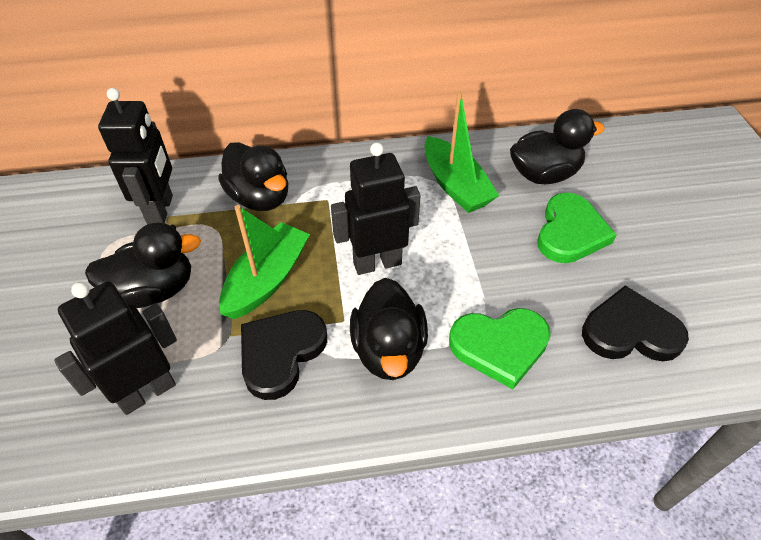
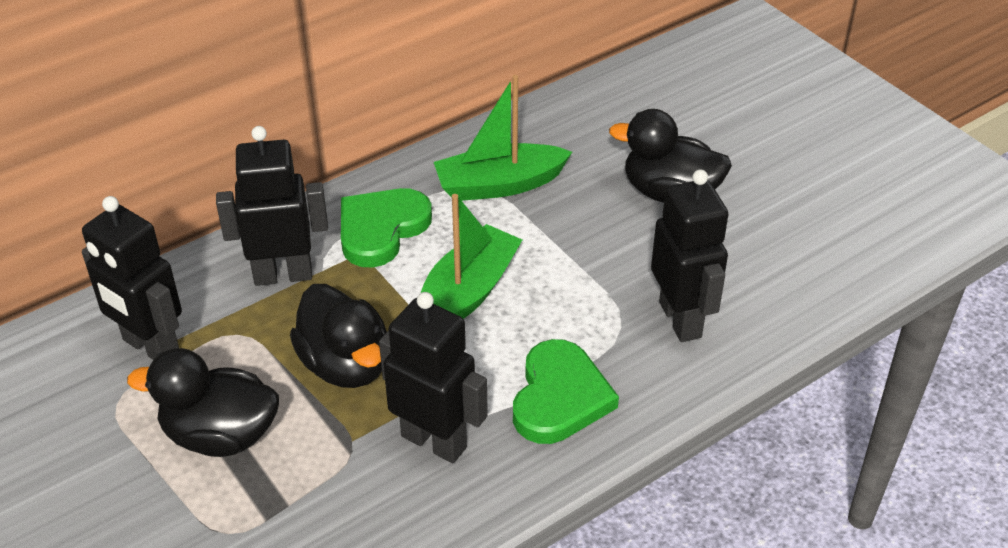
black duck: [85,222,201,308] [218,142,288,211] [350,278,428,380] [510,109,605,184] = 4 -> [127,348,279,457] [290,284,387,388] [609,109,732,203] = 3
black heart: [241,310,327,400] [582,285,689,361] = 2 -> none = 0
black robot: [54,281,177,415] [98,88,173,224] [331,142,421,275] = 3 -> [82,196,182,360] [216,126,328,286] [379,292,488,463] [651,169,728,342] = 4

